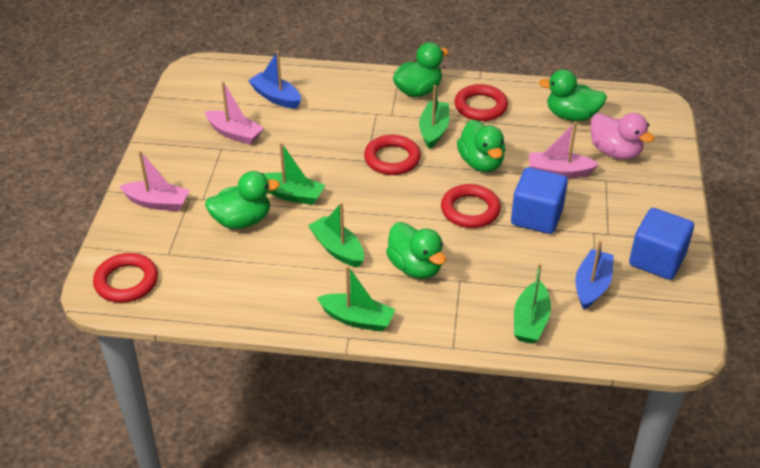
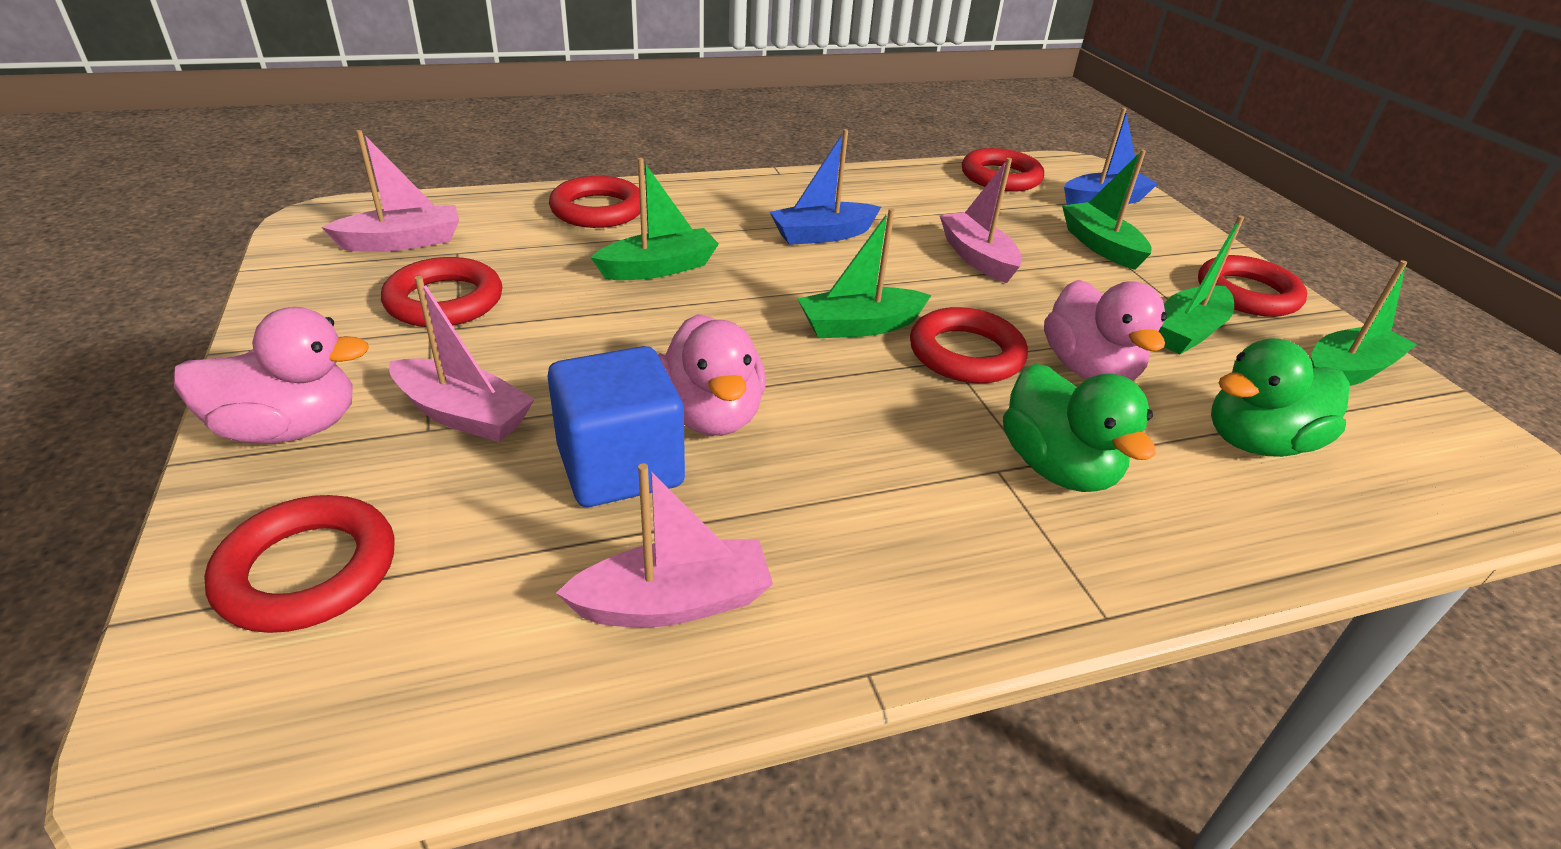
blue cube: [511,167,568,234] [629,208,694,280] = 2 -> [547,346,685,507] = 1
green duck: [205,171,280,229] [386,222,446,279] [393,42,449,97] [457,120,505,172] [539,69,607,121] = 5 -> [1003,363,1156,492] [1211,338,1350,457] = 2
pink boat: [119,151,190,211] [205,81,264,145] [529,122,599,178] = 3 -> [322,130,459,252] [389,276,535,442] [556,463,773,627] [940,158,1022,283] = 4
pink duck: [591,113,655,160] = 1 -> [174,307,369,444] [658,314,766,436] [1044,280,1167,381] = 3
red ring: [93,253,158,303] [364,135,421,175] [441,184,501,228] [455,84,508,121] = 4 -> [204,495,395,633] [381,257,502,327] [549,176,640,228] [910,307,1028,383] [962,148,1044,192] [1198,255,1307,317] = 6

